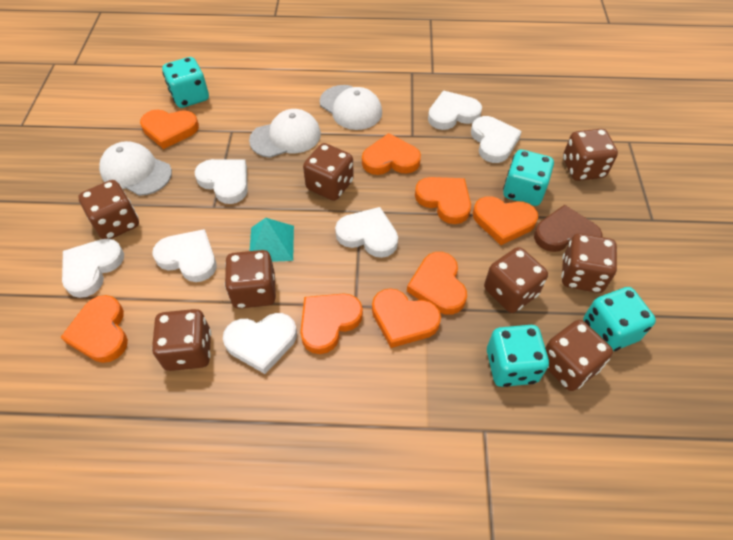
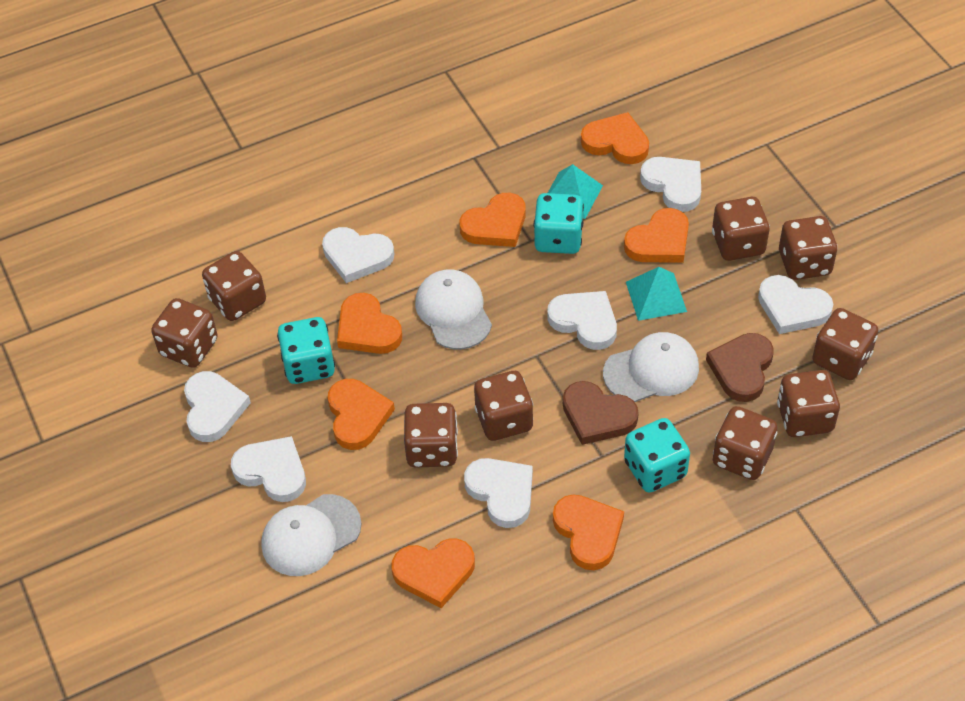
brown dice: [78,180,139,239] [152,309,211,371] [225,250,276,309] [303,143,354,201] [484,247,548,313] [545,320,613,391] [561,233,617,293] [563,129,618,181] = 8 -> [151,298,218,368] [202,251,266,321] [404,403,458,468] [474,371,533,441] [712,197,770,261] [713,406,778,480] [777,370,840,437] [779,216,838,280] [812,308,878,380] = 9
brown heart: [534,205,603,252] = 1 -> [563,381,639,445] [706,333,773,402] = 2
orange heart: [61,295,128,363] [140,110,199,149] [300,293,363,354] [362,133,421,175] [372,288,441,348] [407,252,467,315] [415,177,471,224] [473,196,538,245] = 8 -> [328,379,395,450] [337,293,402,354] [391,538,475,608] [460,193,526,247] [553,494,624,570] [581,112,649,164] [624,208,689,263] = 7
turquoise dice: [162,57,209,108] [487,325,549,387] [503,150,554,206] [583,287,656,351] = 4 -> [277,317,335,384] [534,193,584,254] [624,418,690,492] = 3
turquoise pyramid: [250,218,294,262] = 1 -> [548,164,603,219] [626,267,687,321] = 2

